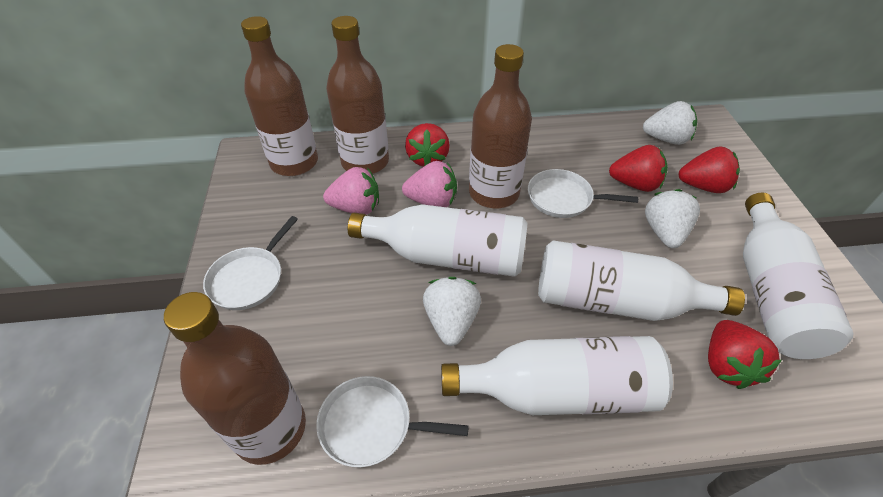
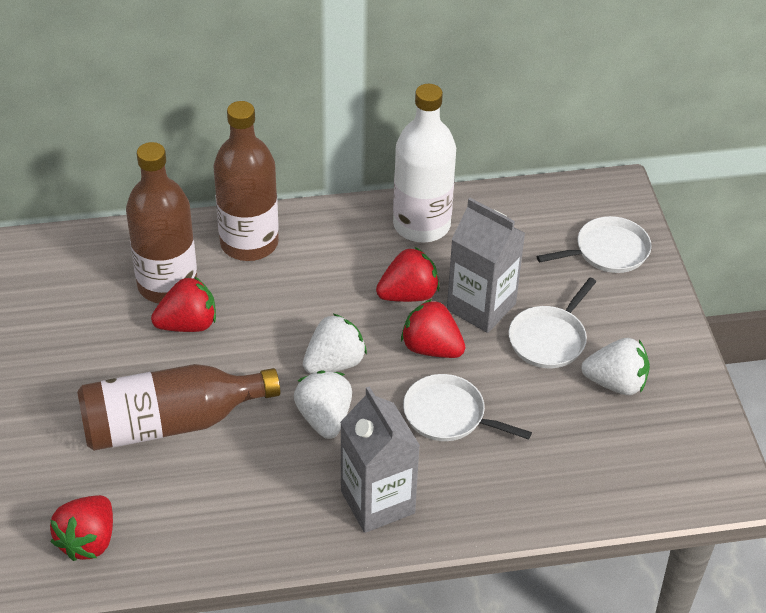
brown bottle: [164,292,306,465] [241,16,318,176] [326,16,389,174] [469,44,532,208] = 4 -> [77,364,280,451] [126,142,197,303] [213,101,279,261] = 3
grey carton: none = 0 -> [340,386,420,533] [447,198,525,333] = 2
pink strawberry: [323,167,379,215] [402,161,457,207] = 2 -> none = 0
white bottle: [348,204,527,277] [441,336,673,415] [538,240,745,321] [743,192,854,359] = 4 -> [393,84,456,243] = 1

